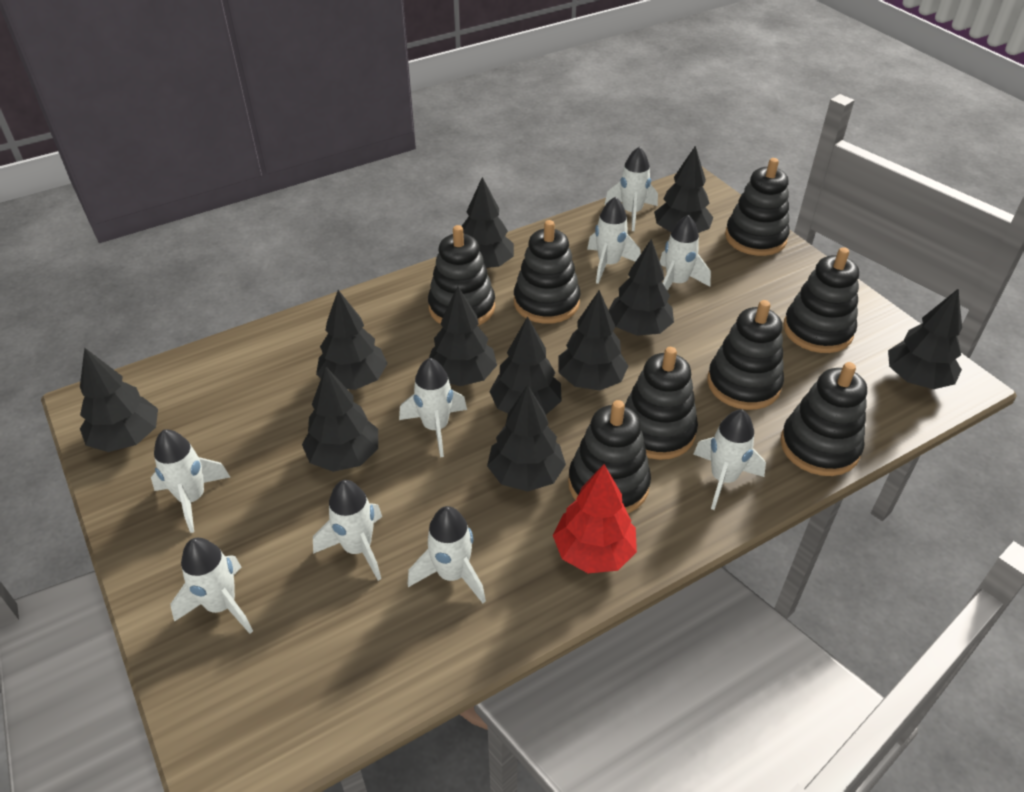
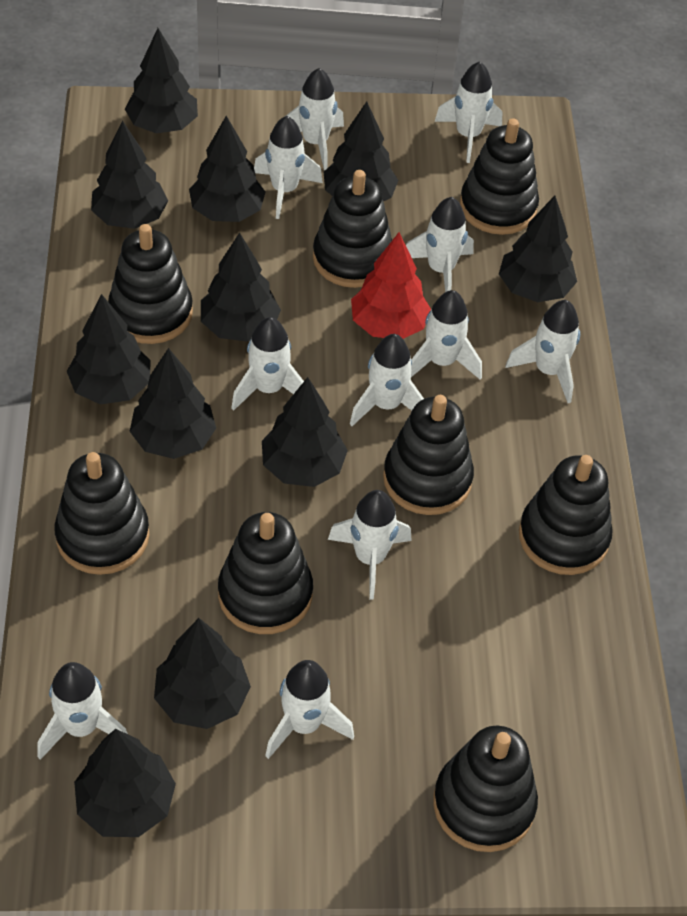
white rocket: [151,430,230,533] [170,538,253,634] [313,480,382,581] [399,358,467,457] [408,506,486,603] [587,197,641,284] [604,147,658,231] [660,215,711,291] [693,409,766,510] = 9 -> [37,662,128,760] [231,317,304,411] [254,116,323,219] [265,660,354,759] [286,68,344,170] [328,490,412,600] [350,334,424,426] [406,197,474,292] [411,290,482,380] [435,61,502,163] [505,300,580,403] = 11

